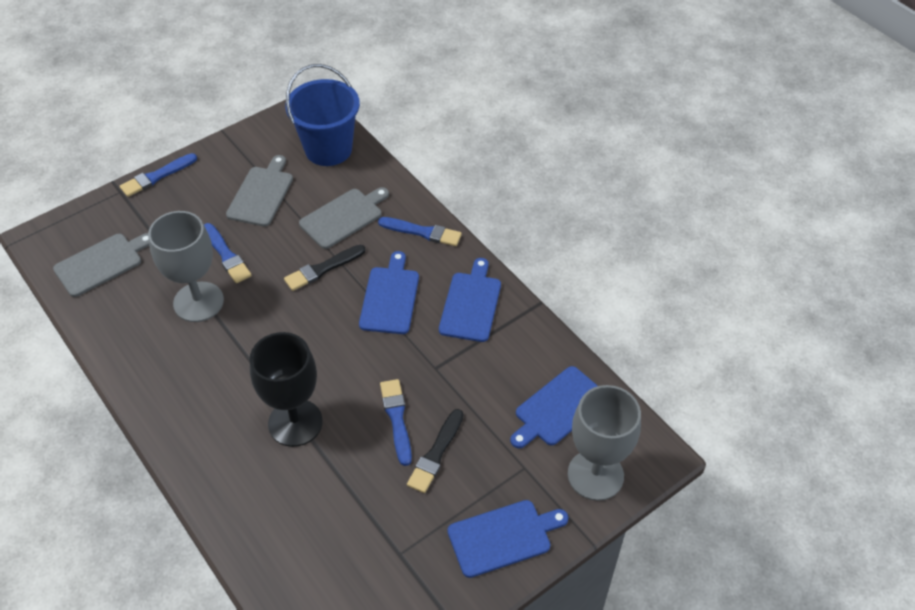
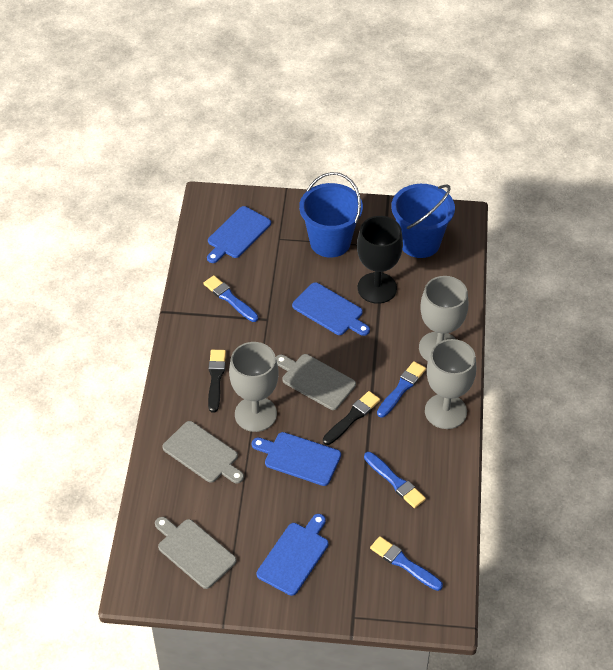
blue bucket: [285,64,360,166] = 1 -> [299,172,363,258] [391,184,455,258] = 2
grey goblet: [148,211,224,322] [568,385,641,501] = 2 -> [229,342,279,432] [419,276,468,361] [425,339,476,429] = 3

